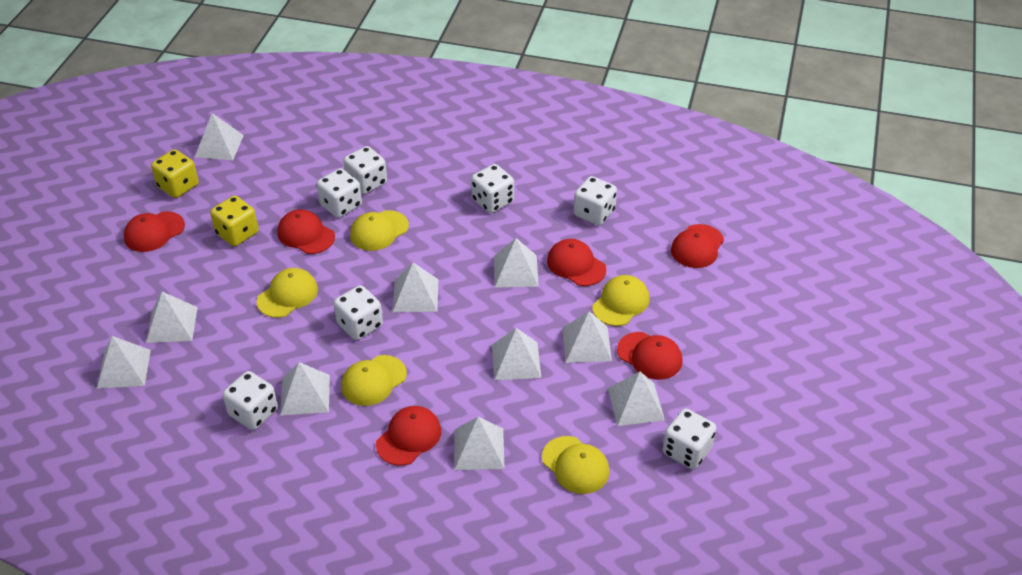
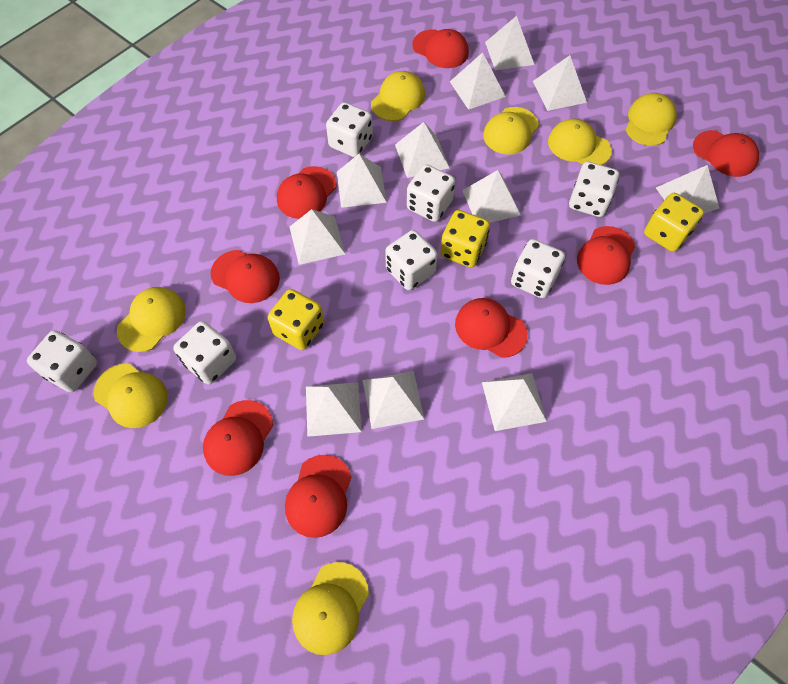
red cap: [124,211,185,252] [277,209,335,254] [376,406,441,466] [547,239,606,286] [617,332,683,380] [671,224,724,268] = 6 -> [203,400,273,476] [210,250,280,303] [277,166,336,219] [285,455,351,538] [412,29,469,68] [455,298,528,358] [577,226,636,285] [693,130,759,177] = 8
white pyramid: [97,336,151,389] [146,292,198,343] [195,113,244,160] [280,362,330,416] [393,262,438,312] [454,417,505,470] [492,328,541,380] [494,238,539,288] [562,311,612,363] [608,372,665,426] = 10 -> [290,209,345,265] [306,382,362,437] [337,154,387,208] [362,371,424,429] [395,122,450,178] [450,52,506,110] [462,170,521,223] [482,373,547,431] [485,16,534,70] [533,55,587,111] [656,165,719,214] = 11
yellow cap: [257,268,318,318] [341,355,407,406] [350,210,409,251] [542,436,610,494] [592,275,650,326] = 5 -> [94,364,168,428] [117,287,186,352] [292,562,369,655] [371,71,425,121] [483,107,539,154] [548,119,612,165] [626,93,677,146] = 7
yellow dice: [151,149,199,198] [210,196,259,246] = 2 -> [268,289,324,350] [440,210,490,268] [644,193,704,252] = 3

